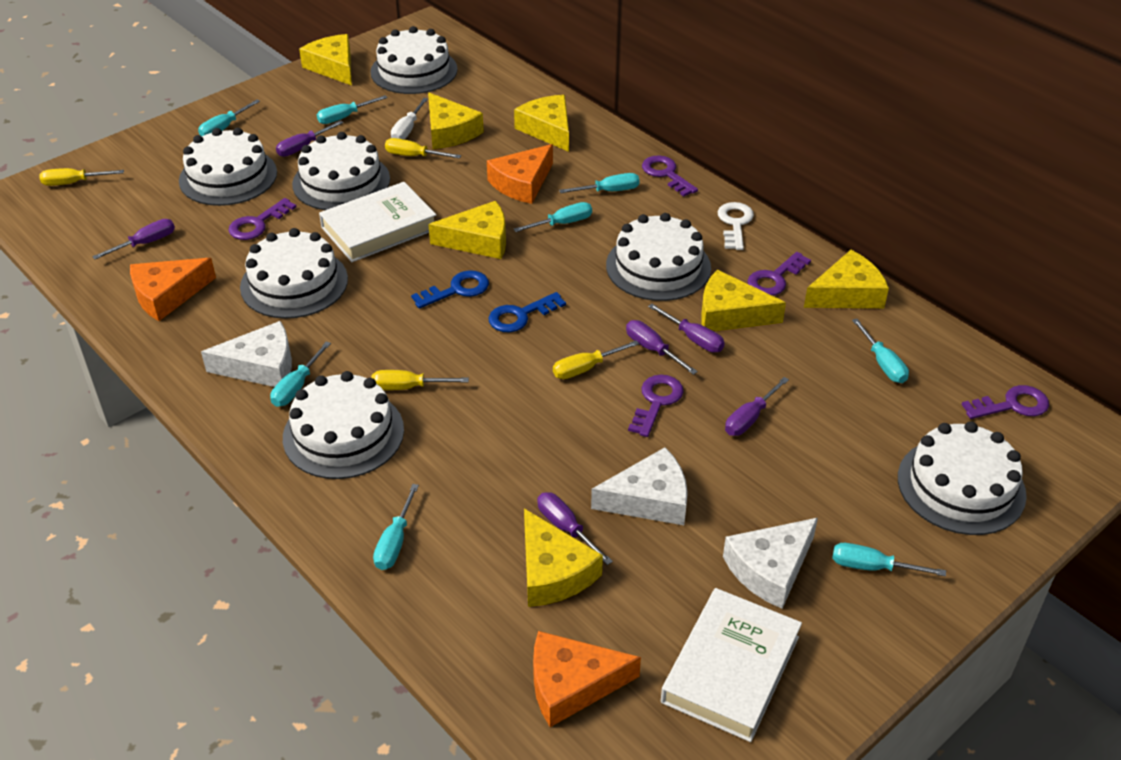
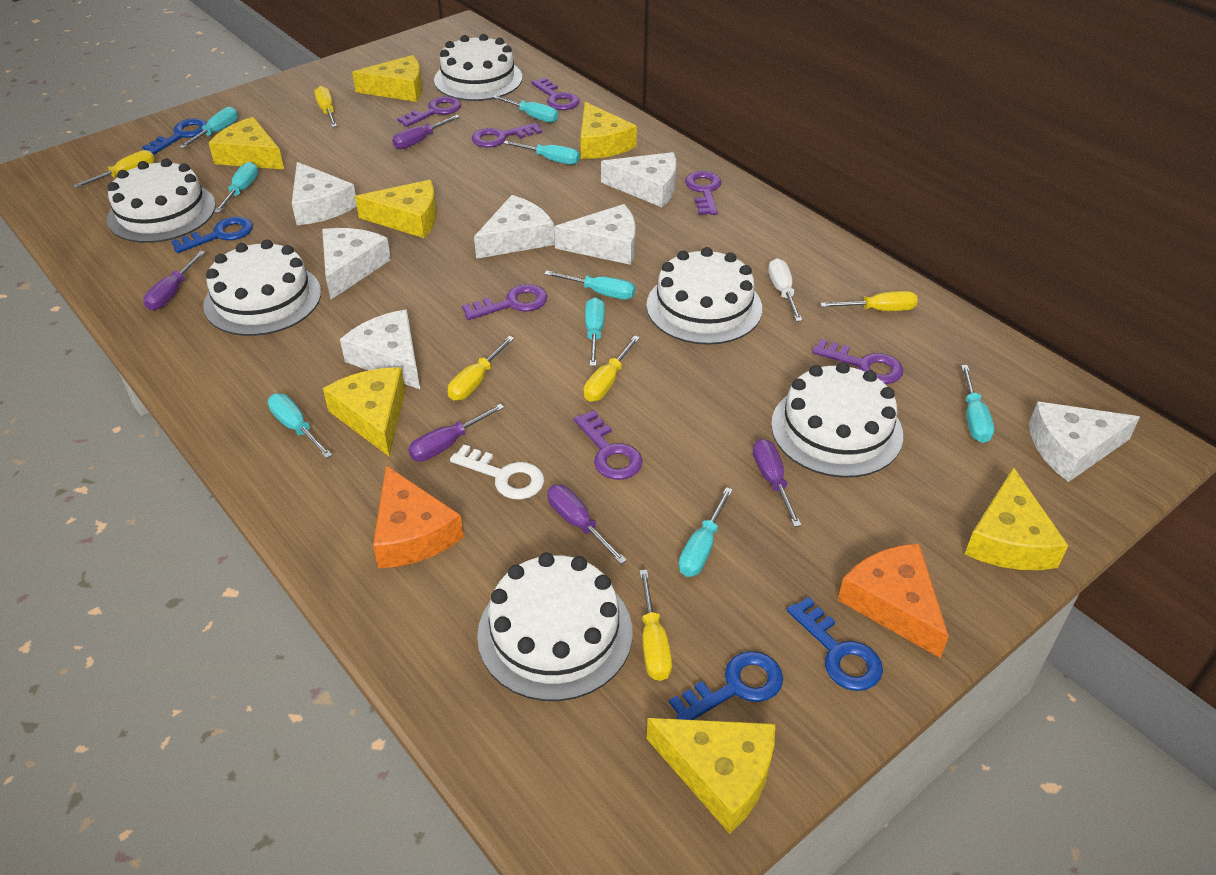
blue key: [411,270,489,309] [488,292,566,332] = 2 -> [142,119,207,154] [171,217,253,253] [669,651,783,720] [787,597,883,691] = 4
orange cheese: [130,258,216,321] [487,144,553,204] [533,631,641,727] = 3 -> [373,465,464,568] [838,544,949,658] = 2
purple key: [228,198,296,240] [628,375,684,437] [642,155,698,197] [747,252,811,296] [961,385,1049,419] = 5 -> [397,96,461,127] [462,284,547,320] [472,123,542,148] [531,78,580,110] [574,410,643,480] [685,171,721,215] [812,339,903,384] = 7
purple screwdriver: [92,219,175,259] [276,121,343,157] [537,492,613,565] [626,320,698,375] [648,304,725,353] [725,377,789,436] = 6 -> [143,251,206,310] [392,115,460,149] [408,403,505,461] [548,485,627,564] [753,439,802,527] = 5
turquoise screwdriver: [198,99,260,136] [270,341,331,407] [317,95,388,124] [373,484,419,570] [514,202,592,232] [559,173,639,193] [833,543,946,576] [852,319,909,383] = 8 -> [179,107,238,149] [214,162,258,213] [268,393,332,459] [492,95,558,123] [503,141,580,165] [544,270,635,300] [585,297,605,366] [679,487,733,577] [961,365,994,443] = 9
white book: [319,182,436,262] [661,588,802,742] = 2 -> none = 0
white cake: [179,128,277,206] [240,228,348,319] [283,371,404,479] [292,132,390,210] [370,26,458,94] [606,213,711,301] [898,422,1027,535] = 7 -> [107,159,216,243] [203,240,321,336] [434,34,522,101] [477,553,632,701] [646,247,762,345] [771,362,903,478] = 6
white cheese: [201,321,292,387] [591,447,688,525] [723,518,818,609] = 3 -> [292,162,357,225] [322,228,391,299] [340,309,420,389] [474,195,555,259] [554,204,636,265] [601,152,676,207] [1029,401,1140,482] = 7
yellow screwdriver: [40,168,124,186] [371,370,469,390] [385,138,461,159] [553,340,639,379] = 4 -> [73,150,155,188] [315,86,337,127] [448,336,515,401] [584,335,640,402] [639,570,672,681] [820,291,918,311] = 6

